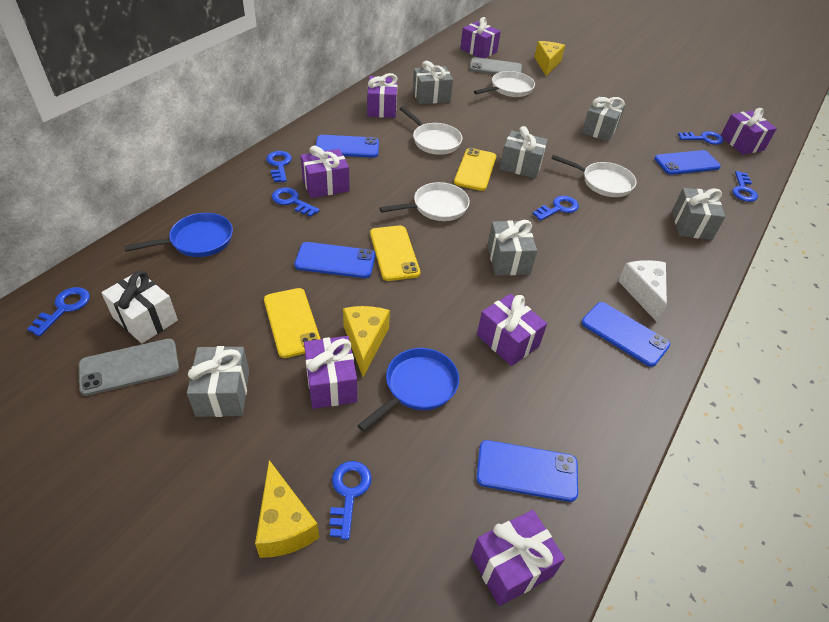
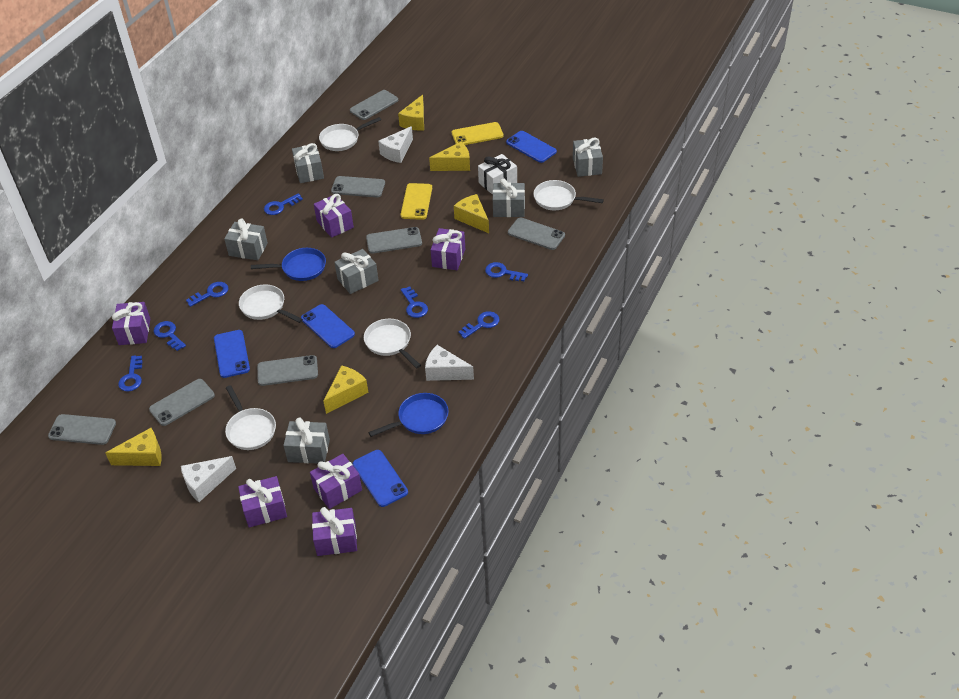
blue phone: [294,242,375,278] [316,135,379,158] [476,440,578,502] [582,302,670,367] [654,150,721,175] = 5 -> [214,330,250,378] [301,304,355,348] [353,450,408,507] [506,131,557,163] = 4
grey phone: [79,339,179,396] [469,57,522,74] = 2 -> [48,414,116,445] [149,379,215,426] [257,355,318,386] [331,176,385,197] [350,90,398,120] [366,227,422,253] [508,217,565,250] = 7
purple gift: [301,145,350,198] [304,336,357,409] [367,73,398,118] [460,17,501,58] [471,510,565,606] [477,294,547,366] [721,108,777,155] = 7 -> [112,302,150,345] [238,476,287,527] [310,454,362,509] [312,507,357,556] [314,194,354,238] [431,228,465,270] = 6
white cheese: [618,260,667,322] = 1 -> [181,456,236,502] [378,126,413,163] [425,345,474,381] = 3
white pan: [379,182,470,221] [399,106,462,155] [474,71,535,97] [551,155,637,197] = 4 -> [225,385,276,450] [239,285,303,323] [319,117,381,151] [364,319,421,368] [533,180,604,210] = 5
yellow cheese: [255,460,319,558] [343,306,390,377] [535,41,565,76] = 3 -> [106,428,162,466] [323,365,368,414] [398,95,424,130] [429,142,470,171] [454,194,489,233] = 5
yellow phone: [264,288,320,358] [370,225,420,281] [454,148,496,191] = 3 -> [400,183,432,220] [452,122,503,145] = 2

